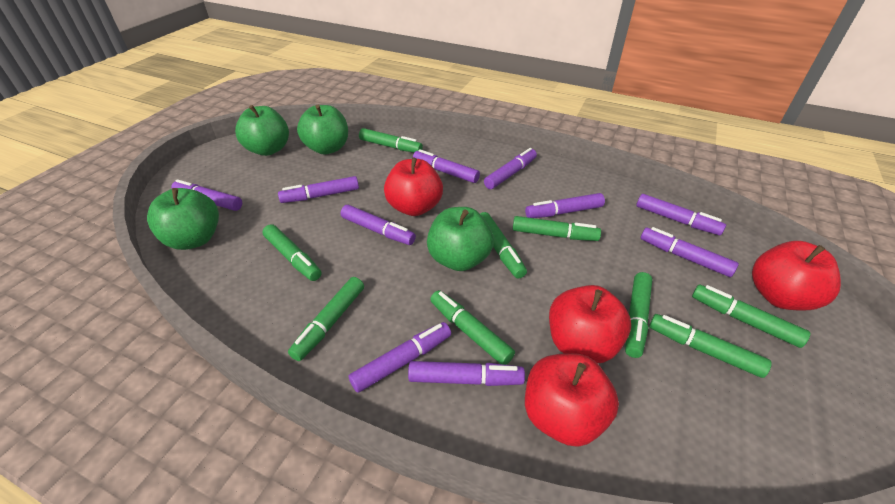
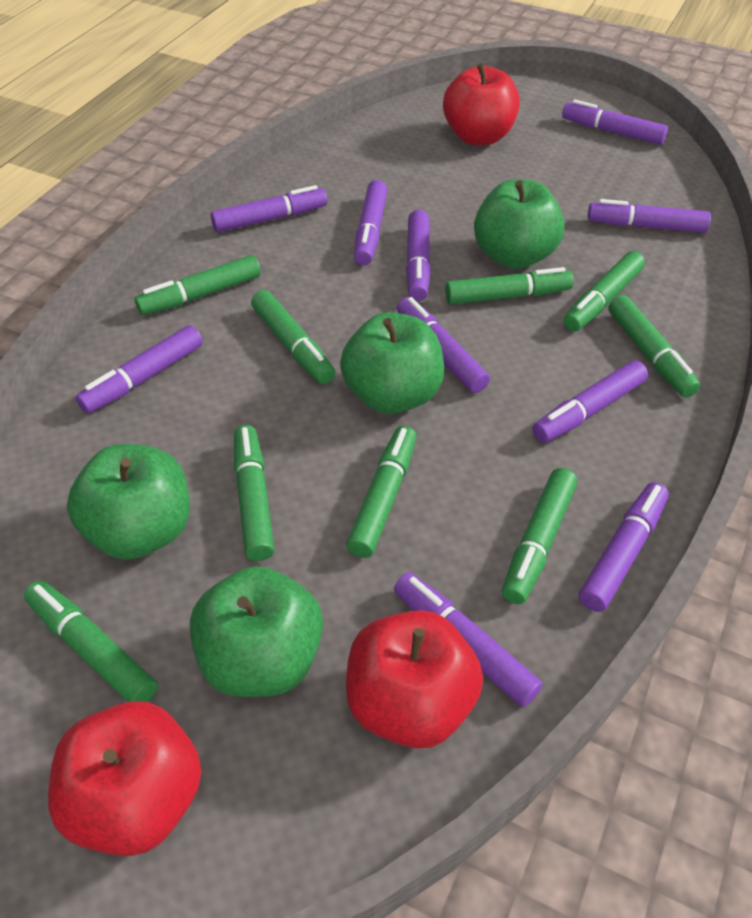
red apple: [384,158,443,216] [525,353,619,447] [549,285,631,363] [752,241,841,310] = 4 -> [48,701,202,856] [346,610,483,749] [443,63,520,145] = 3

